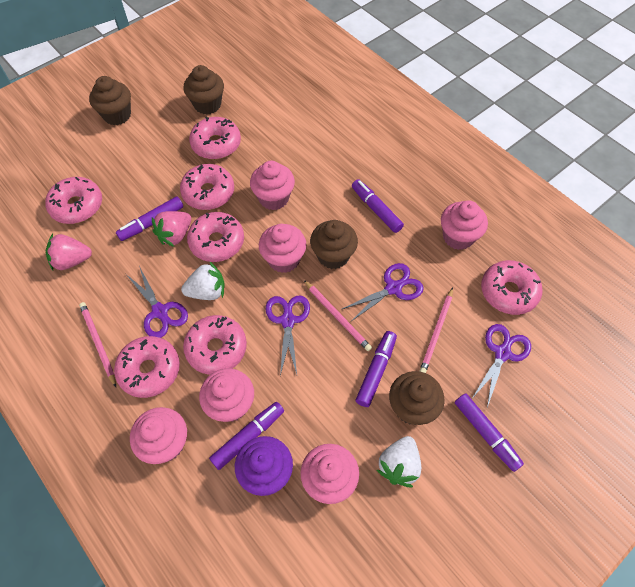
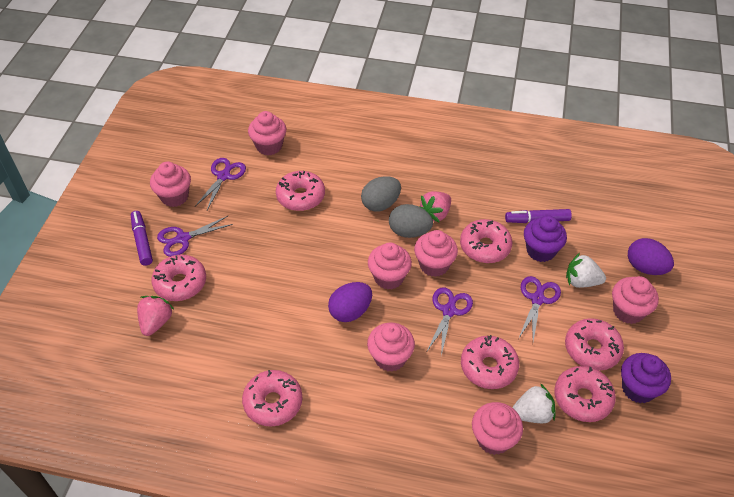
brown cupcake: [89,76,131,125] [184,65,224,115] [310,220,358,269] [389,371,445,425] = 4 -> none = 0
grey egg: none = 0 -> [361,176,401,212] [389,204,433,238] = 2
pink cupcake: [130,407,187,464] [199,368,254,422] [250,161,295,210] [259,224,307,273] [301,444,359,504] [441,200,488,250] = 6 -> [150,162,191,207] [248,111,286,155] [367,323,415,372] [368,242,412,289] [414,230,458,277] [472,402,523,455] [612,276,659,324] = 7
pink pencil: [79,302,116,387] [304,280,372,351] [420,288,453,373] = 3 -> none = 0
purple cupcake: [235,436,293,496] = 1 -> [524,215,567,262] [621,353,671,403] = 2
purple egg: none = 0 -> [328,282,372,322] [628,238,674,275] = 2
purple marker: [116,196,183,241] [209,402,284,470] [352,179,404,233] [356,331,397,407] [455,394,524,472] = 5 -> [131,211,153,266] [505,209,572,223] = 2

